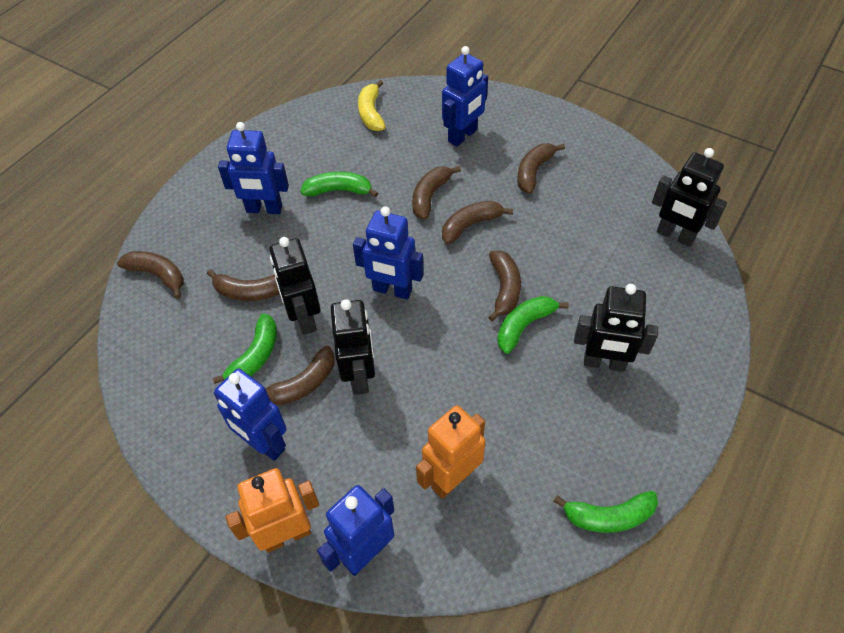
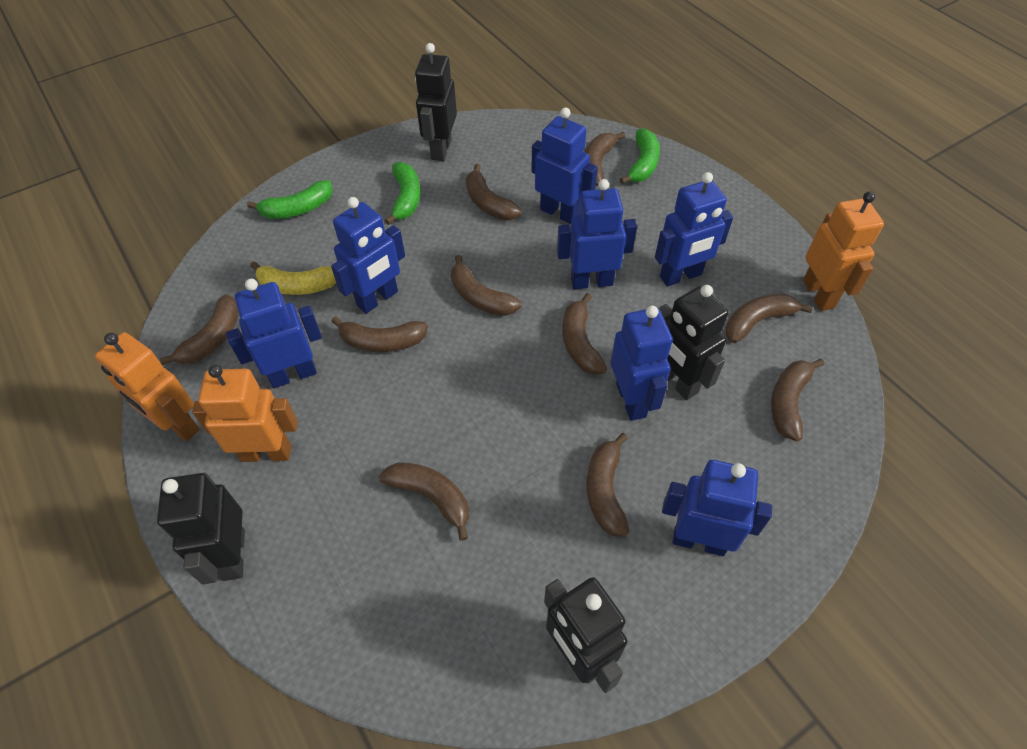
blue robot: [214,368,287,461] [218,122,289,214] [317,485,394,576] [353,206,424,300] [442,46,488,147] = 5 -> [226,279,322,388] [331,197,405,314] [531,107,598,224] [557,179,637,289] [611,306,673,421] [655,172,733,286] [662,460,772,556] = 7
brown banana: [117,251,184,299] [207,269,280,301] [265,346,335,405] [412,166,461,220] [442,201,513,244] [488,250,521,321] [517,143,565,194] = 7 -> [160,294,239,365] [331,316,428,352] [379,462,469,541] [451,255,522,316] [466,164,522,220] [562,293,607,375] [584,132,625,186] [587,433,630,537] [725,294,813,343] [771,359,824,441] = 10
green banana: [213,314,277,384] [300,172,378,198] [497,296,569,354] [553,491,658,533] = 4 -> [247,180,333,219] [384,162,421,225] [620,128,660,184] = 3
orange robot: [226,468,319,553] [416,405,486,499] = 2 -> [95,332,200,442] [192,365,298,462] [803,191,884,311] = 3

